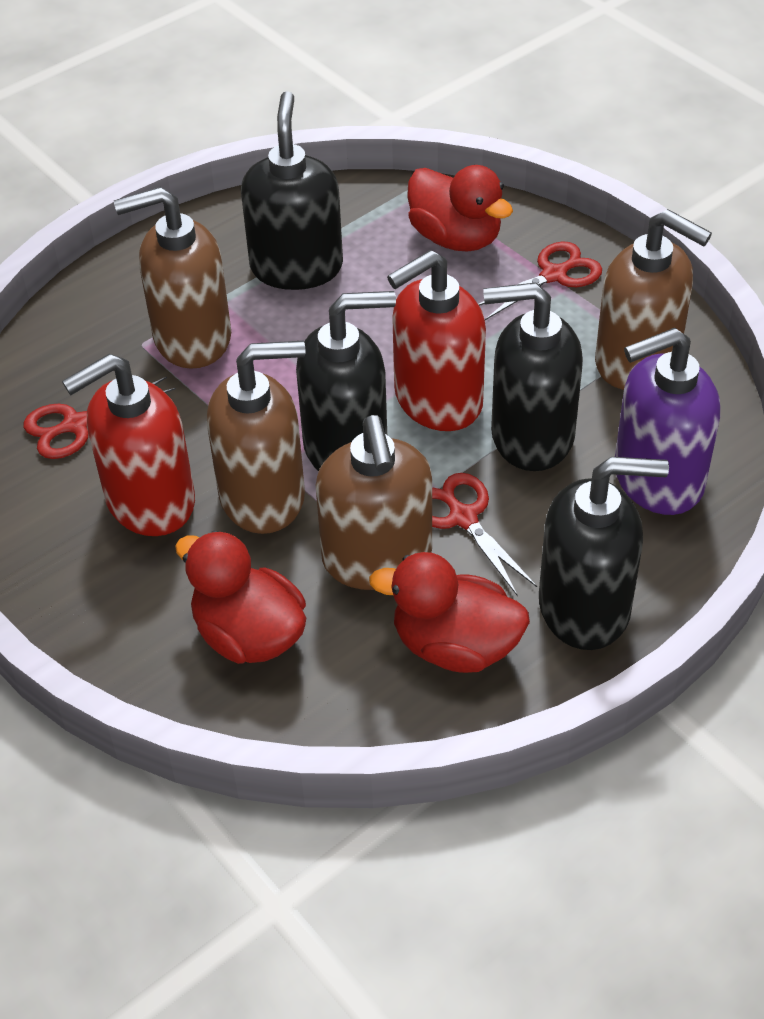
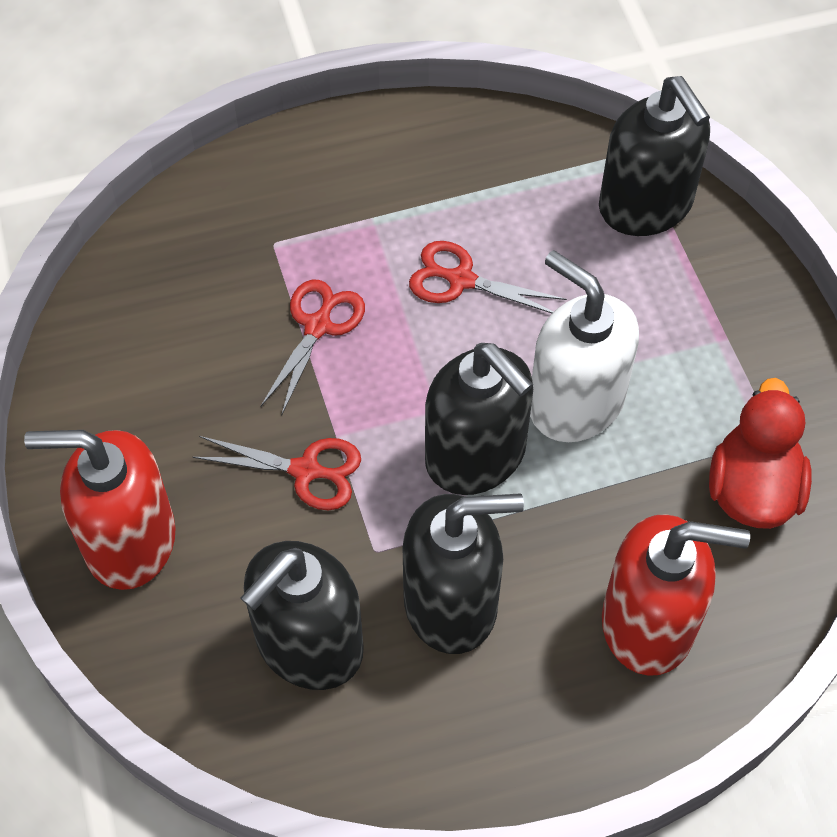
brown soap dispenser: [114,187,231,369] [207,341,305,534] [316,415,432,590] [595,209,712,390] = 4 -> none = 0
purple soap dispenser: [615,328,720,515] = 1 -> none = 0
red duck: [175,531,306,664] [369,552,530,673] [407,165,513,252] = 3 -> [709,378,812,529] = 1
white soap dispenser: none = 0 -> [530,250,639,442] = 1

